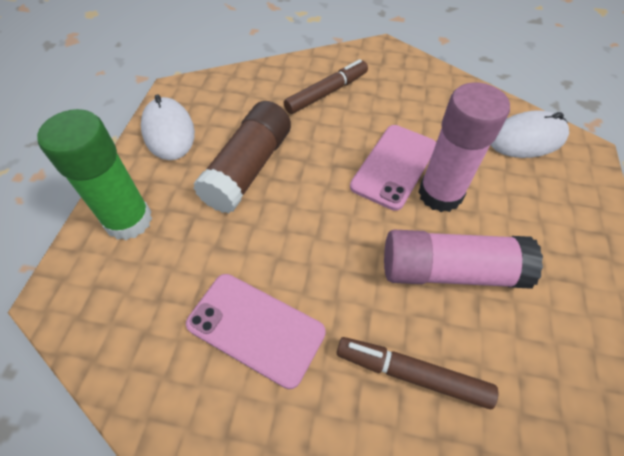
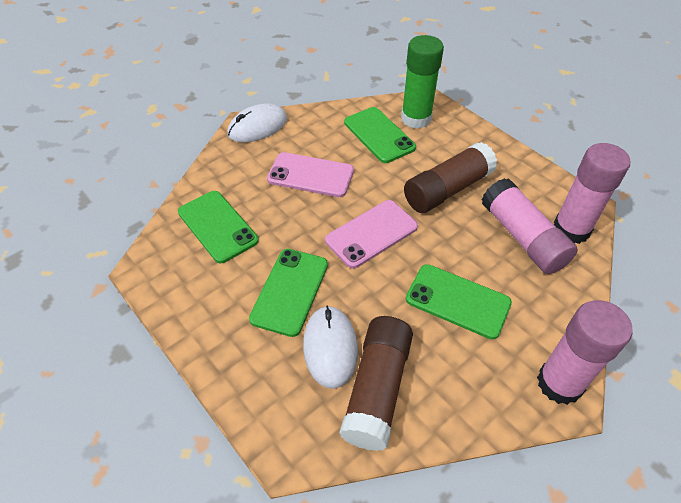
brown glue stick: [193,101,291,213] = 1 -> [340,316,413,451] [404,142,497,213] = 2
brown marker: [284,59,368,114] [337,337,498,409] = 2 -> none = 0
green phone: none = 0 -> [178,191,259,263] [249,249,328,337] [344,107,416,163] [406,264,512,339] = 4
pink glue stick: [384,230,543,289] [418,82,510,212] = 2 -> [481,178,578,274] [537,300,632,405] [554,143,630,244] = 3

